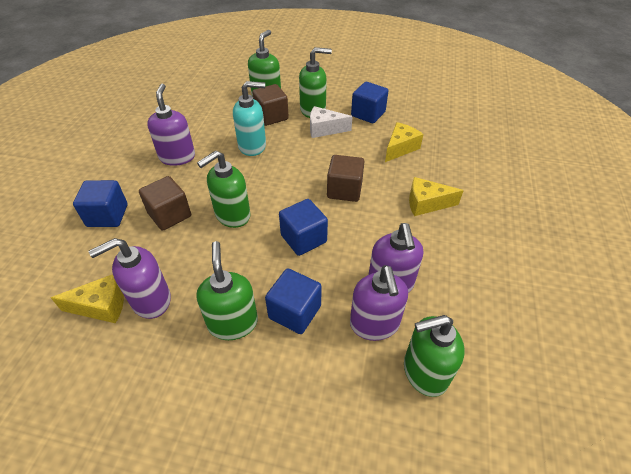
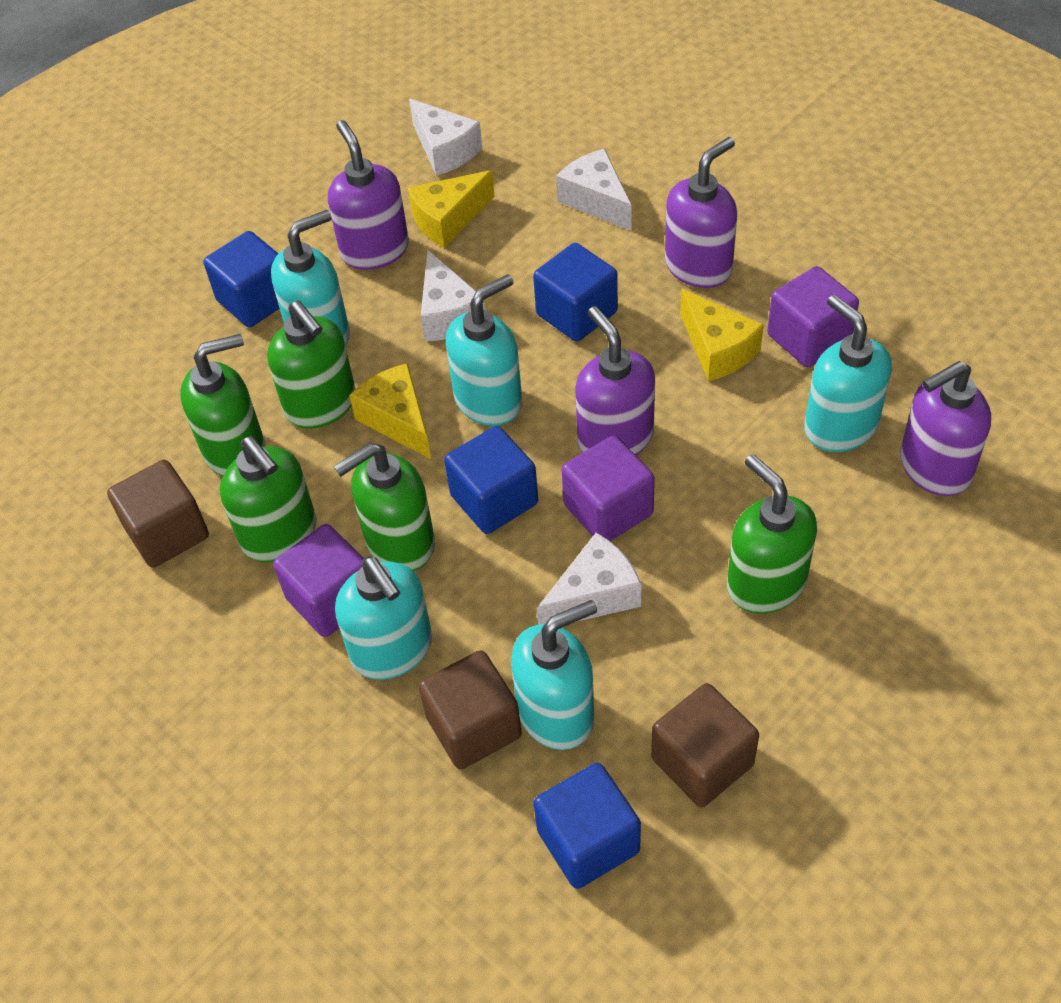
purple cube: none = 0 -> [273,524,364,637] [562,435,655,541] [767,266,859,367] = 3
turquoise soap dispenser: [233,81,266,156] = 1 -> [271,210,350,346] [335,556,432,680] [446,274,522,426] [511,600,597,750] [804,295,892,452] = 5
white cheese: [310,106,353,138] = 1 -> [409,99,482,176] [421,250,485,341] [536,533,641,625] [556,149,632,231] = 4

